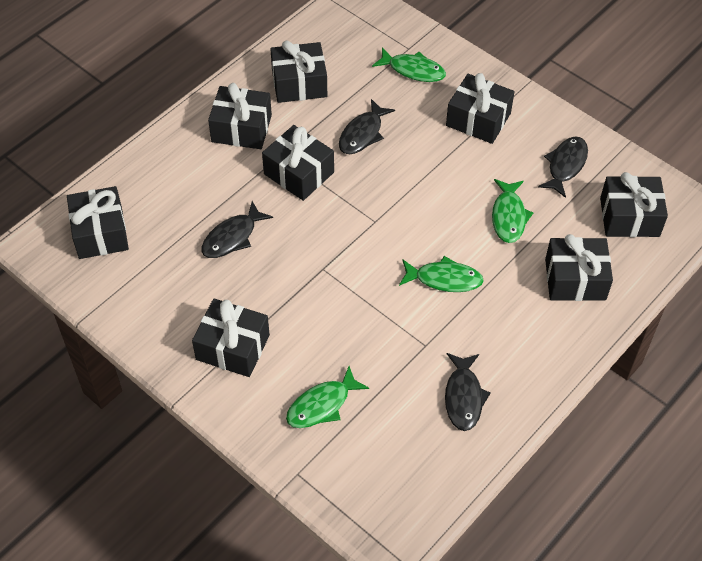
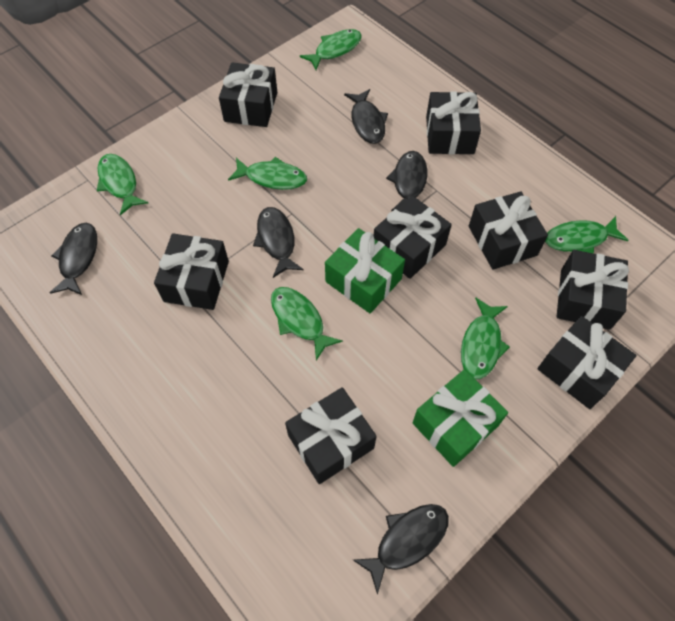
black fish: [201,201,273,258] [339,99,395,154] [445,353,491,431] [538,136,588,198] = 4 -> [50,223,97,295] [253,207,304,278] [344,89,388,144] [353,504,449,595] [386,151,427,211] = 5
green fish: [286,366,369,428] [372,47,446,82] [399,256,484,292] [492,179,533,243] = 4 -> [97,154,148,215] [228,157,307,190] [271,287,343,361] [300,29,362,70] [461,298,510,379] [545,216,628,254] = 6
green gift: none = 0 -> [325,228,405,313] [413,369,508,467] = 2

